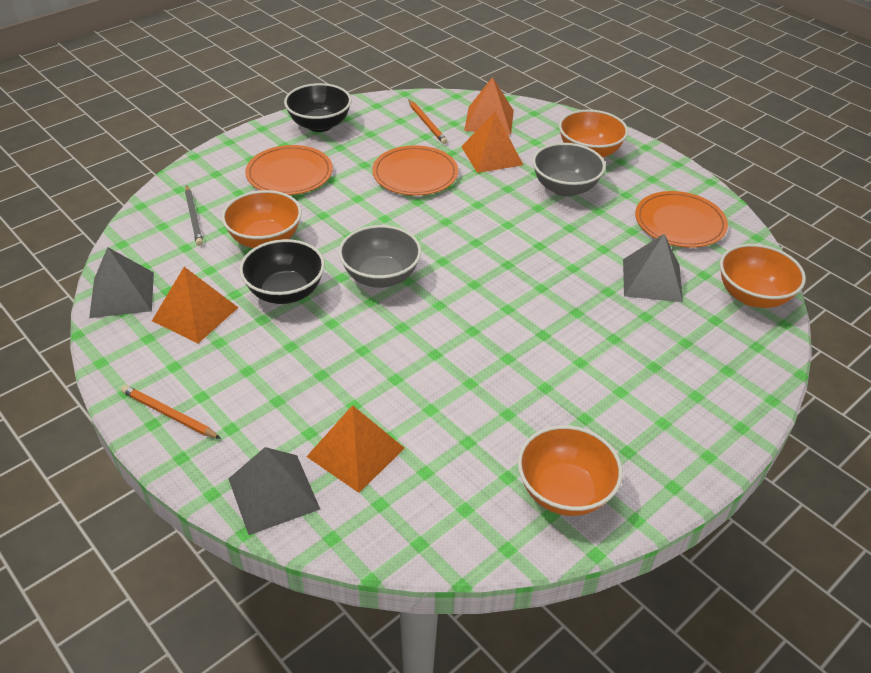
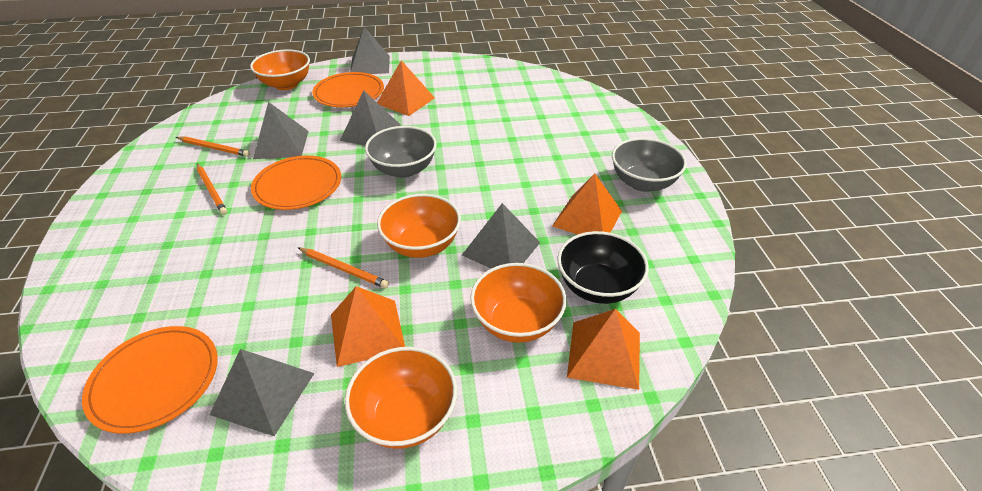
black bowl: [239,239,325,304] [284,83,351,132] = 2 -> [557,231,649,304] = 1
grey pencil: [185,185,203,246] = 1 -> none = 0
grey pyramid: [89,247,154,318] [228,447,320,535] [623,234,683,302] = 3 -> [209,349,315,436] [253,102,309,159] [340,90,401,146] [350,27,390,74] [462,203,540,268] = 5
orange pencil: [121,385,221,439] [408,99,447,144] = 2 -> [176,136,250,157] [197,164,227,215] [298,248,389,288] = 3

